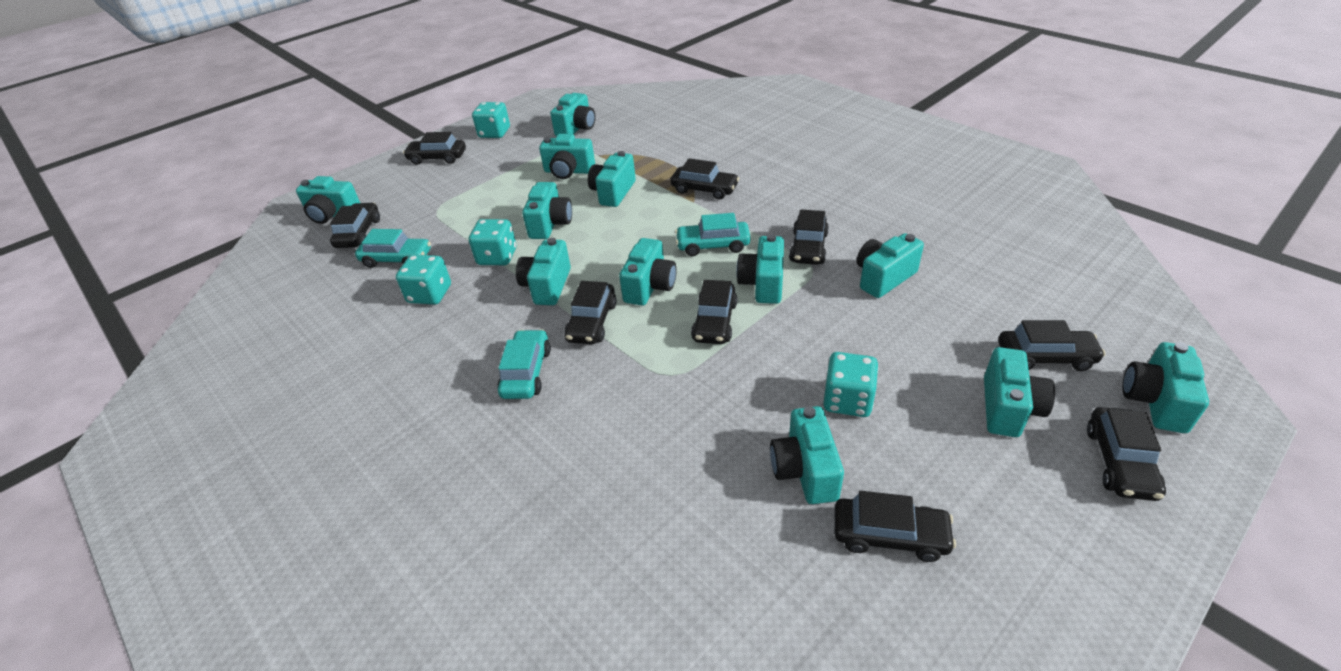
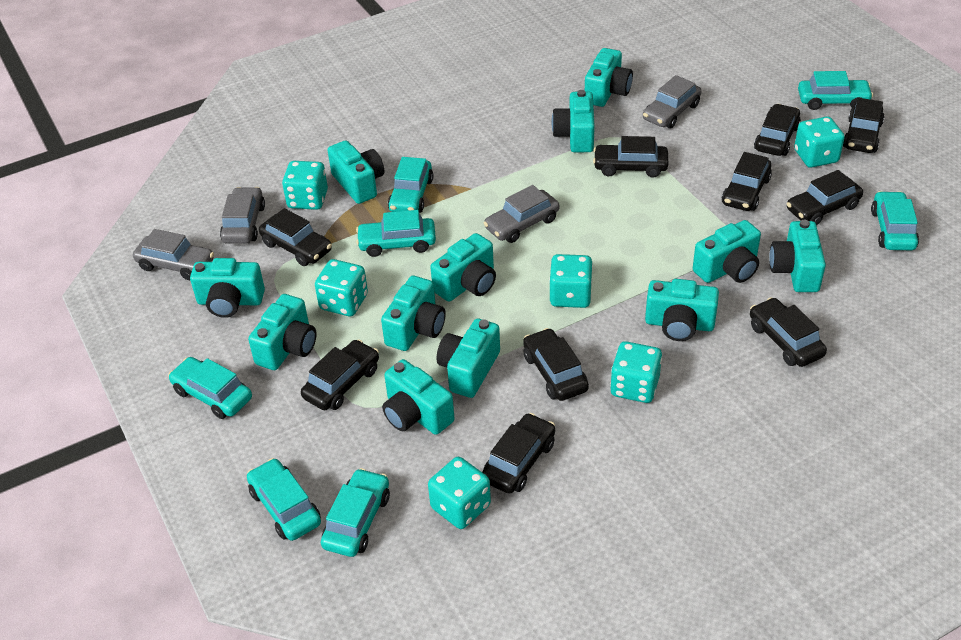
black car: [330,202,380,248] [403,132,466,165] [564,281,617,344] [671,158,739,200] [691,280,737,344] [789,210,829,265] [834,491,956,562] [998,320,1105,371] [1087,407,1166,501] = 9 -> [259,208,332,266] [301,339,379,410] [482,413,555,494] [523,328,589,401] [593,136,668,178] [722,152,772,211] [750,297,827,367] [754,104,801,156] [787,170,863,225] [843,98,884,153] = 10
grey car: none = 0 -> [133,229,214,280] [220,187,265,244] [484,185,559,243] [643,75,701,128] = 4
turquoise car: [355,229,431,268] [497,329,551,399] [675,213,751,256] = 3 -> [168,357,252,419] [247,458,321,541] [321,468,390,557] [356,210,436,257] [388,157,433,213] [798,71,873,110] [871,191,919,250] = 7
turquoise dice: [396,255,451,305] [469,219,516,265] [472,102,510,138] [823,352,878,417] = 4 -> [282,161,328,210] [315,259,368,316] [428,457,491,529] [549,254,593,308] [610,341,662,403] [794,116,845,168] = 6

